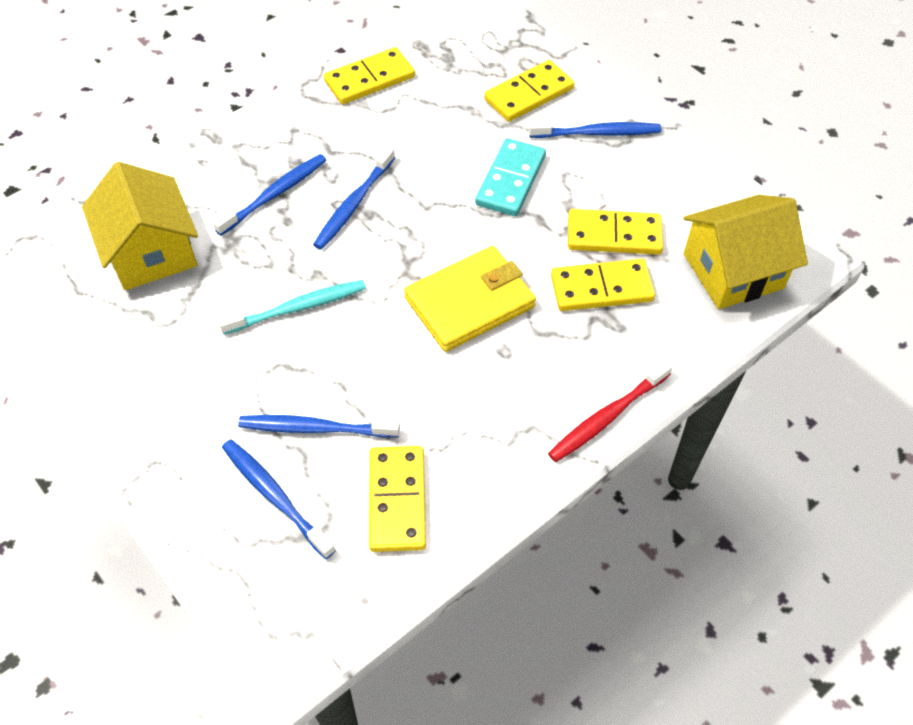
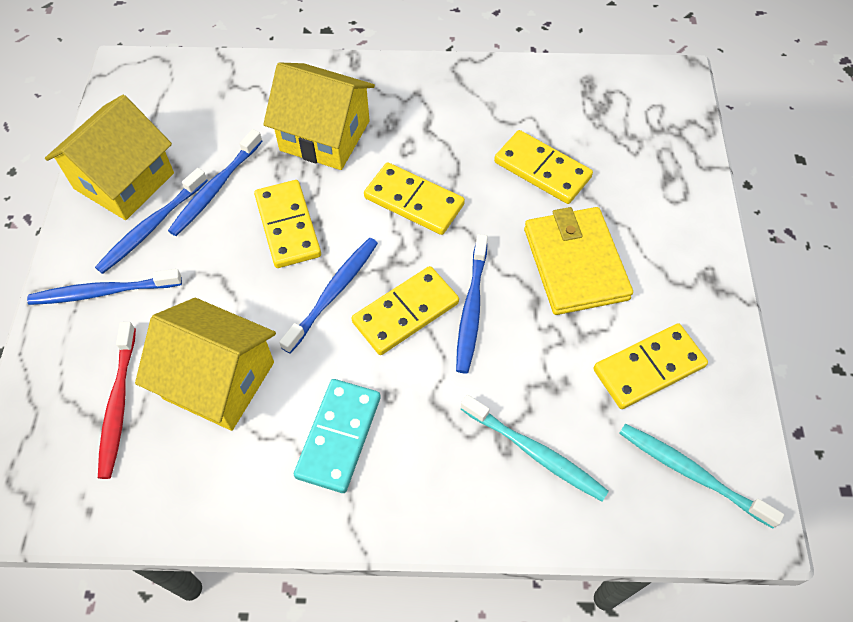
turquoise toothbrush: [217,280,366,335] = 1 -> [461,395,609,502] [619,424,784,528] = 2
yellow house: [82,162,198,290] [683,195,808,309] = 2 -> [45,95,174,220] [135,298,276,431] [263,62,375,170] = 3

